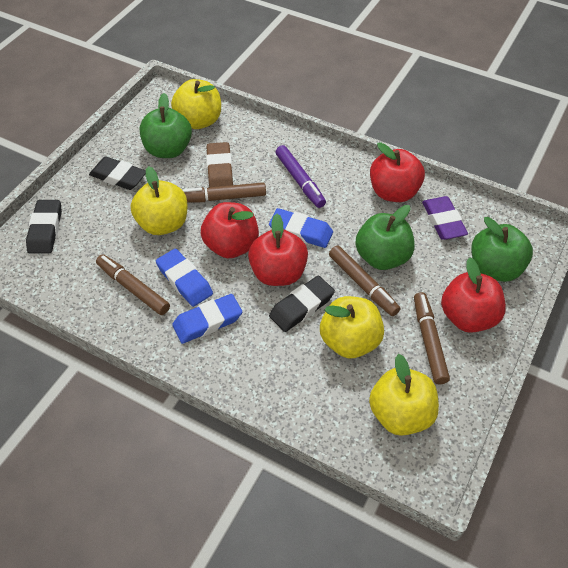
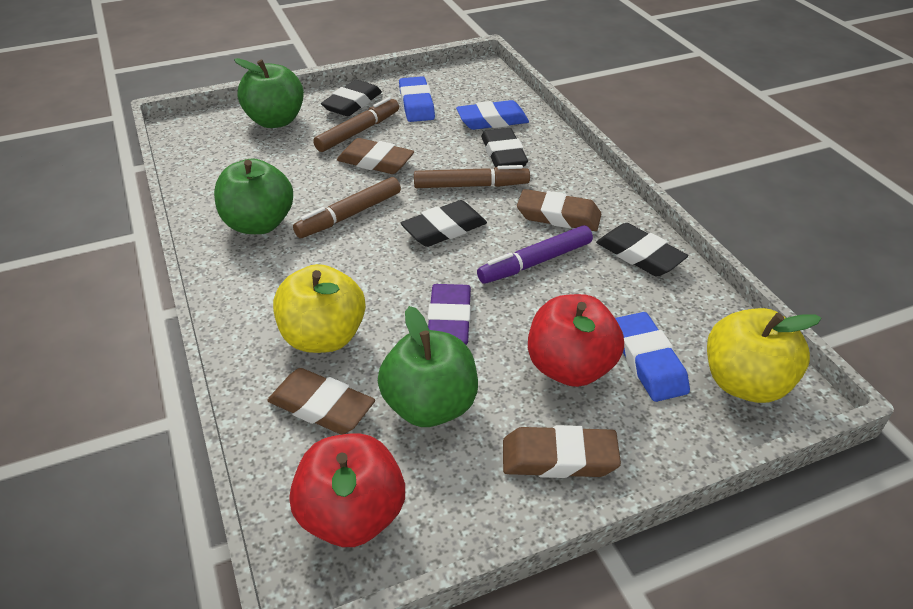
black eraser: [26,200,62,253] [89,157,146,190] [269,276,335,332] = 3 -> [321,80,382,116] [401,200,487,247] [481,128,528,167] [596,223,688,276] = 4
brown eraser: [206,142,233,187] = 1 -> [267,368,375,434] [337,138,414,174] [503,425,621,478] [517,189,601,231] = 4
brown marker: [96,254,170,315] [183,182,266,203] [329,246,400,316] [414,292,450,384] = 4 -> [293,177,401,238] [313,97,399,152] [414,165,530,188] = 3
red apple: [201,202,259,258] [248,214,308,286] [370,142,425,202] [441,257,506,333] = 4 -> [289,433,405,547] [528,294,624,387] = 2
yellow apple: [131,166,187,235] [171,79,221,129] [320,296,384,359] [369,354,439,436] = 4 -> [273,264,365,353] [707,308,821,403] = 2

